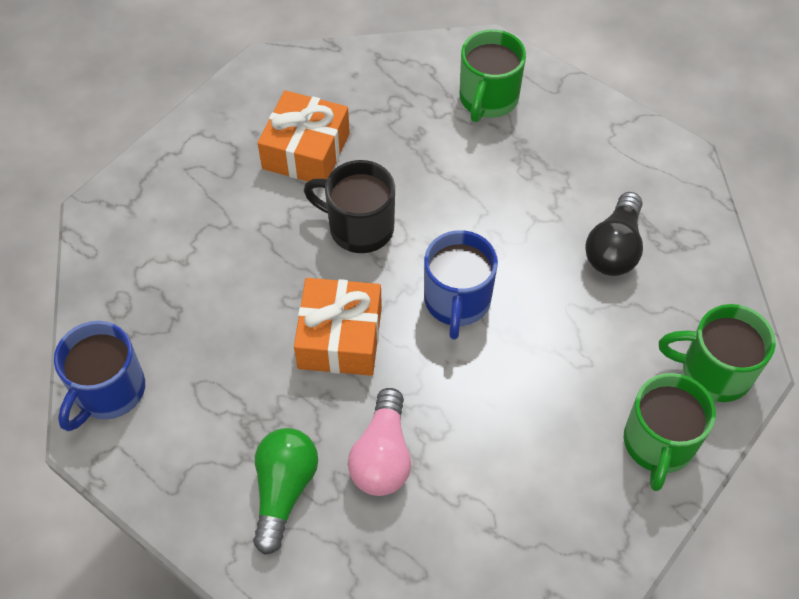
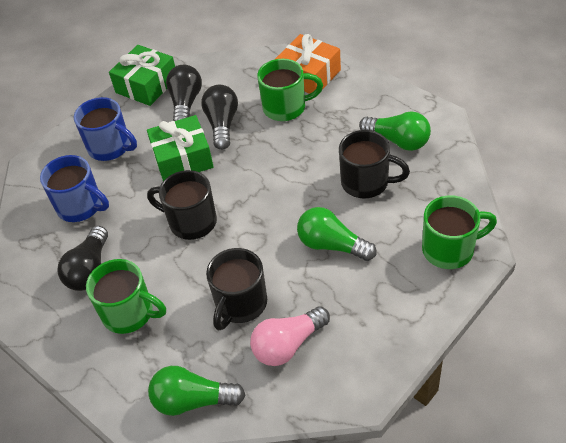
black light bulb: [585,192,643,276] = 1 -> [57,226,108,291] [166,65,202,121] [201,85,238,150] = 3
black mug: [304,160,395,253] = 1 -> [147,170,217,240] [206,248,267,331] [339,130,410,199] = 3
green gift: none = 0 -> [109,45,175,106] [147,115,214,181] = 2
green light bulb: [253,428,318,555] = 1 -> [148,366,245,416] [297,207,376,261] [359,111,431,151] = 3
orange gift: [258,90,350,181] [294,278,382,376] = 2 -> [275,34,341,94] = 1

